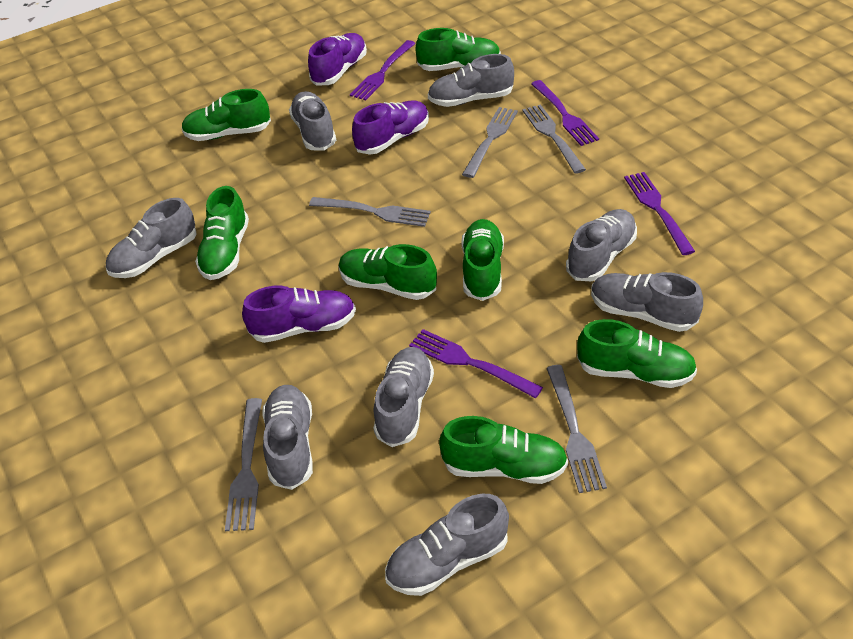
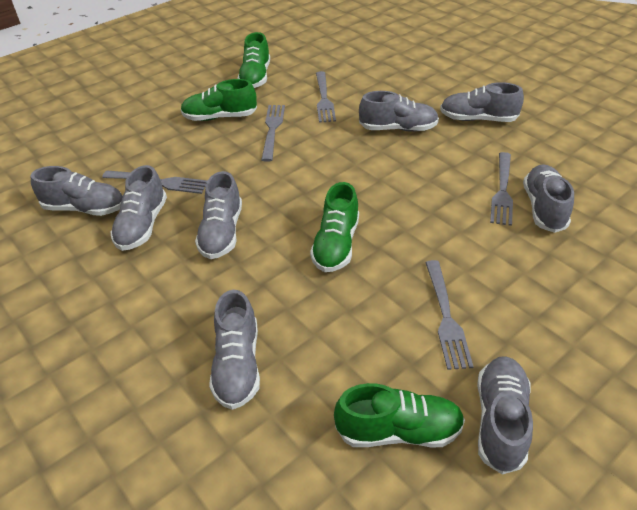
green shoe: [181,89,271,141] [195,186,249,280] [339,244,437,300] [416,28,501,71] [439,416,568,484] [461,219,504,301] [577,319,697,388] = 7 -> [181,79,257,121] [238,32,270,88] [310,182,359,272] [334,383,465,448] = 4
purple fork: [350,40,416,100] [409,329,543,398] [531,80,599,146] [624,172,695,255] = 4 -> none = 0
purple shoe: [242,286,356,343] [308,33,367,86] [352,101,429,154] = 3 -> none = 0

